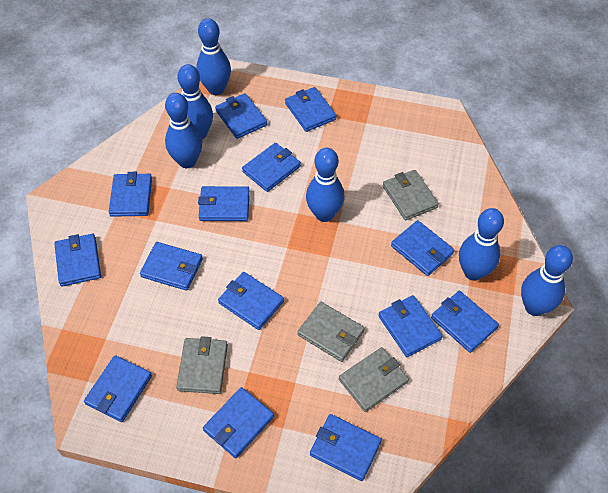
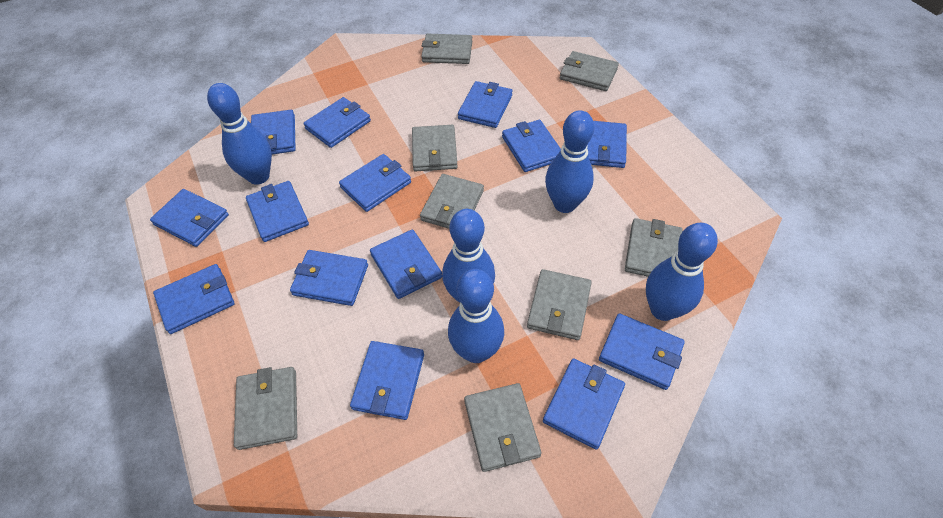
blue bowling pin: [165,93,202,168] [177,64,213,140] [196,18,231,95] [306,148,344,222] [459,208,504,281] [521,245,573,316] = 6 -> [207,83,272,185] [442,209,495,303] [448,269,504,363] [545,110,594,213] [646,223,718,321] = 5
grey wallet: [176,336,228,394] [297,302,365,362] [339,347,409,412] [382,170,439,220] = 4 -> [234,367,297,450] [412,125,458,171] [420,174,484,229] [421,34,472,64] [464,383,542,472] [527,269,592,340] [560,51,619,91] [625,218,683,277] = 8

